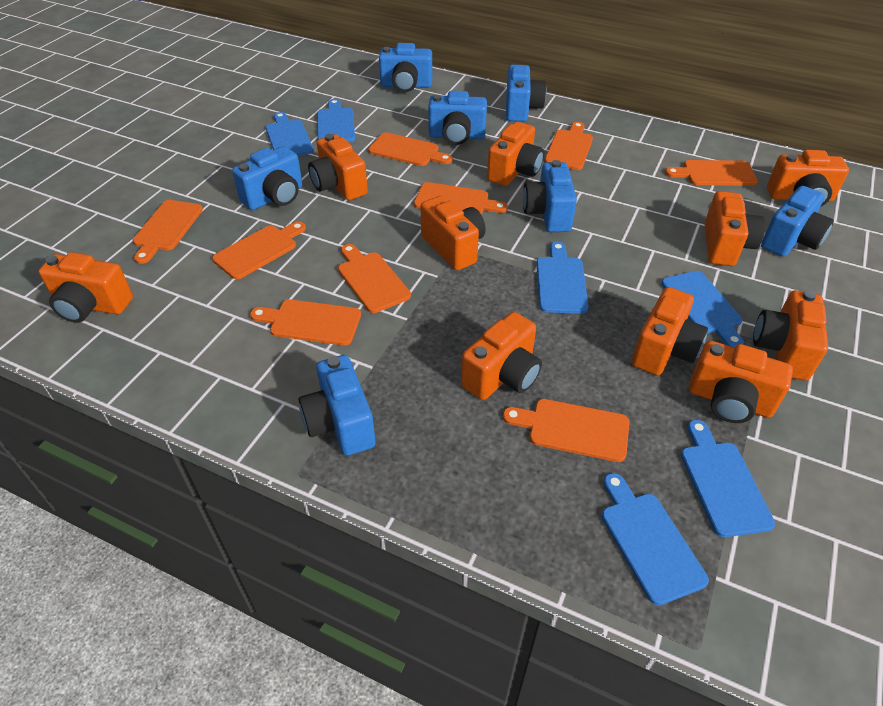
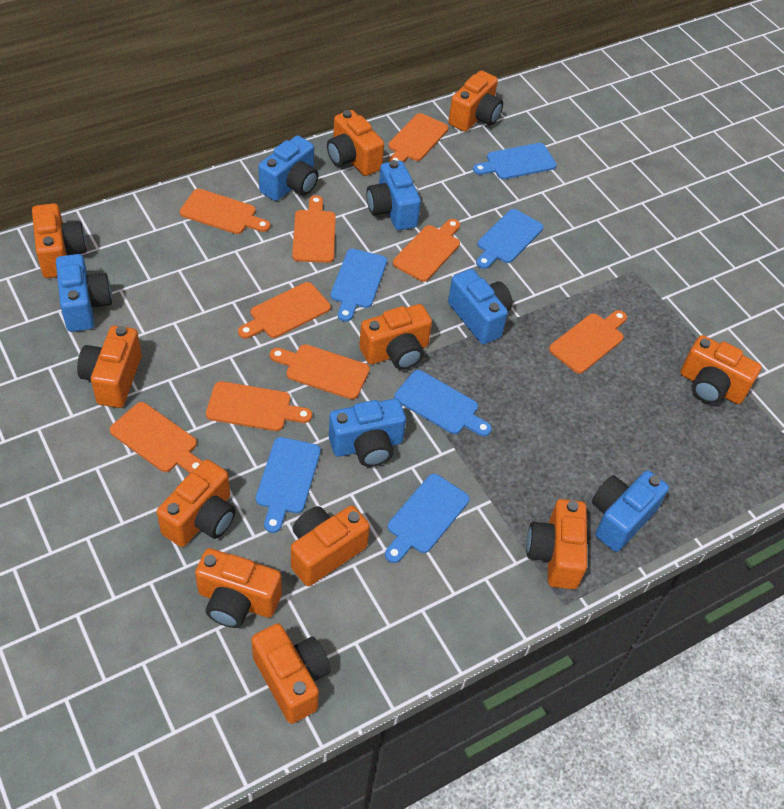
blue camera: [232,146,303,210] [298,355,376,456] [379,43,432,92] [428,91,487,145] [506,65,546,122] [523,160,577,232] [761,186,834,257] = 7 -> [56,254,112,332] [259,135,318,201] [329,398,406,467] [366,160,421,230] [448,269,513,344] [592,470,669,552] = 6
orange camera: [39,252,133,323] [308,134,368,200] [421,196,486,270] [461,312,542,400] [487,122,544,186] [632,287,708,376] [689,341,793,423] [705,191,765,266] [753,290,828,381] [767,150,849,207] = 10 -> [32,203,87,278] [77,326,142,408] [157,459,236,547] [195,548,282,628] [251,623,331,724] [291,506,370,586] [327,110,384,176] [359,304,432,370] [448,70,503,132] [526,499,587,589] [680,335,762,404] = 11

